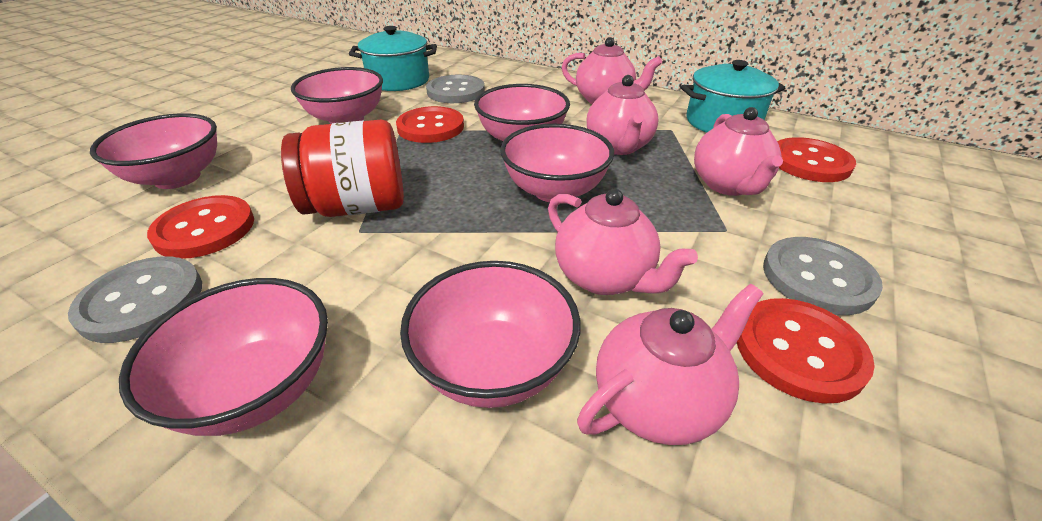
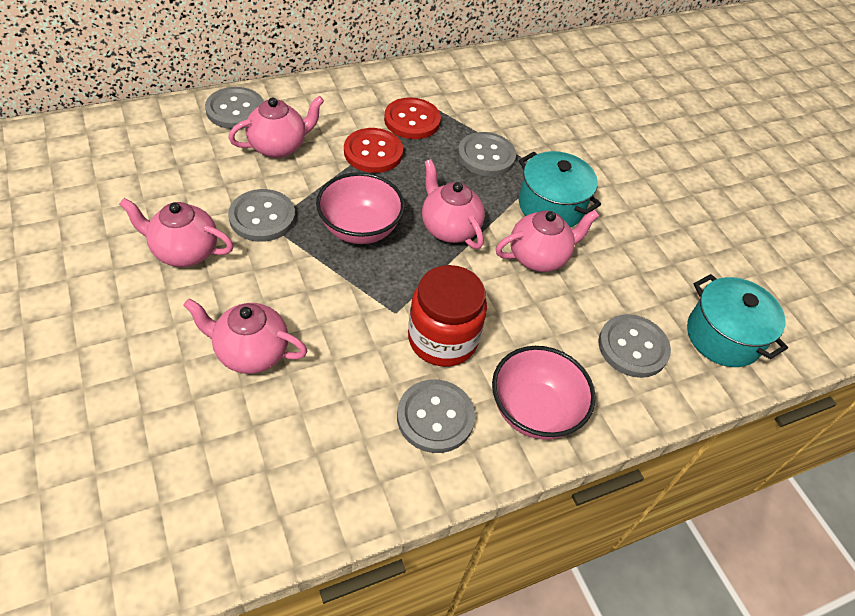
grey button: [68,257,202,343] [426,75,485,103] [763,237,883,315] = 3 -> [205,87,264,129] [228,189,295,242] [397,379,475,453] [458,132,516,176] [598,314,671,378] = 5
pink bowl: [90,113,217,189] [119,278,328,436] [291,67,383,124] [400,261,581,408] [474,84,570,141] [500,124,614,202] = 6 -> [316,172,405,244] [492,346,596,440] = 2
red button: [147,195,254,259] [396,106,464,143] [737,298,875,404] [777,137,856,182] = 4 -> [344,128,403,173] [384,97,441,139] = 2

